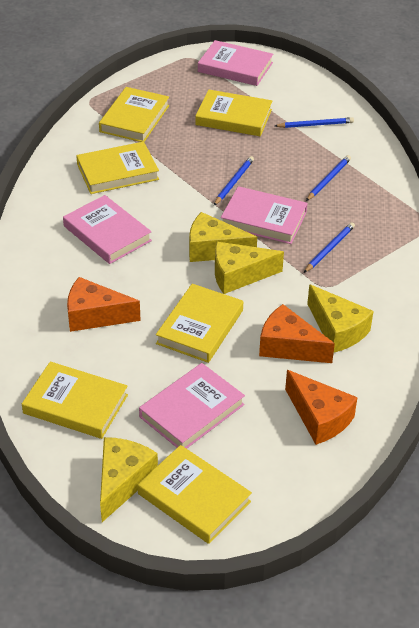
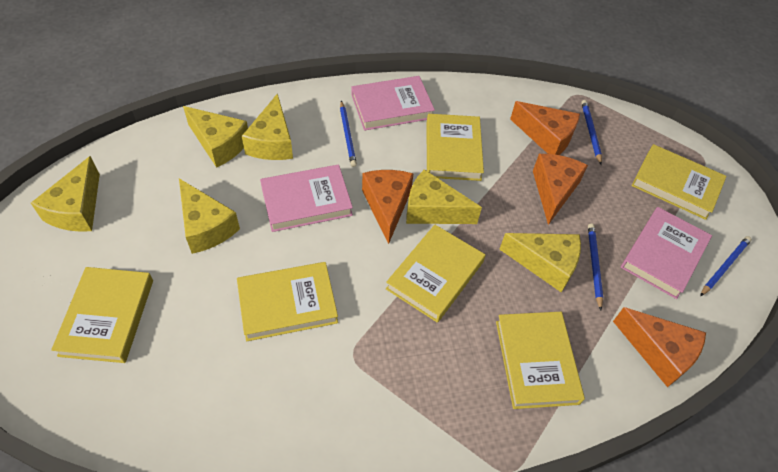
orange cheese: [67,277,141,332] [259,304,335,363] [285,370,358,445] = 3 -> [362,170,413,244] [510,101,580,155] [533,154,588,225] [613,307,706,387] = 4
pink book: [63,195,152,264] [139,363,245,449] [198,40,273,86] [221,186,308,244] = 4 -> [260,164,353,232] [352,76,435,131] [621,207,712,299] = 3
yellow cheese: [100,437,158,522] [189,212,257,262] [215,242,284,294] [307,284,373,353] = 4 -> [31,156,100,232] [179,178,240,254] [183,106,248,168] [242,93,293,160] [406,169,482,224] [499,233,581,292] = 6

